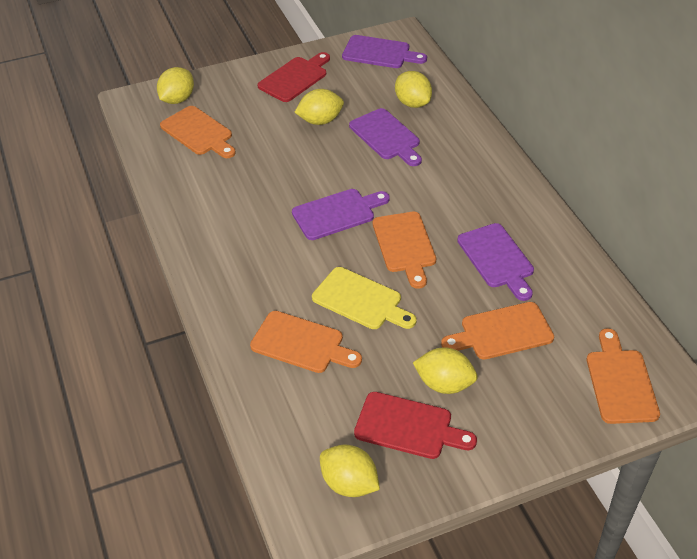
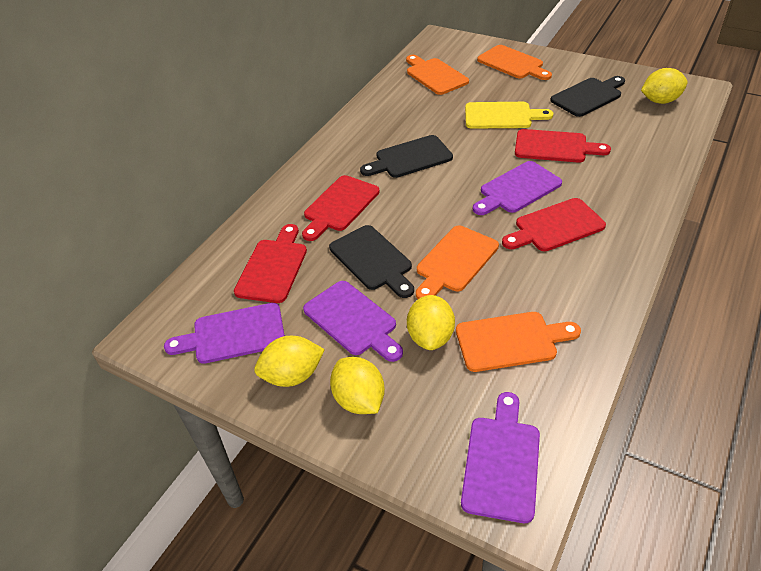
black cutting board: none = 0 -> [329,225,414,298] [360,135,453,178] [550,76,625,117] = 3
orange cutting board: [160,106,236,158] [250,311,362,373] [373,212,436,289] [441,302,554,360] [587,328,660,424] = 5 -> [406,55,469,95] [416,225,499,299] [456,312,581,372] [477,45,552,80] = 4
red cutting board: [258,52,330,102] [354,392,477,459] = 2 -> [234,224,307,303] [302,175,380,241] [502,198,606,251] [515,129,611,163] = 4
yellow lemon: [157,67,194,104] [294,89,344,125] [320,445,380,497] [395,71,432,108] [413,347,478,394] = 5 -> [254,336,325,387] [330,357,385,414] [407,295,455,350] [641,68,688,104] = 4

